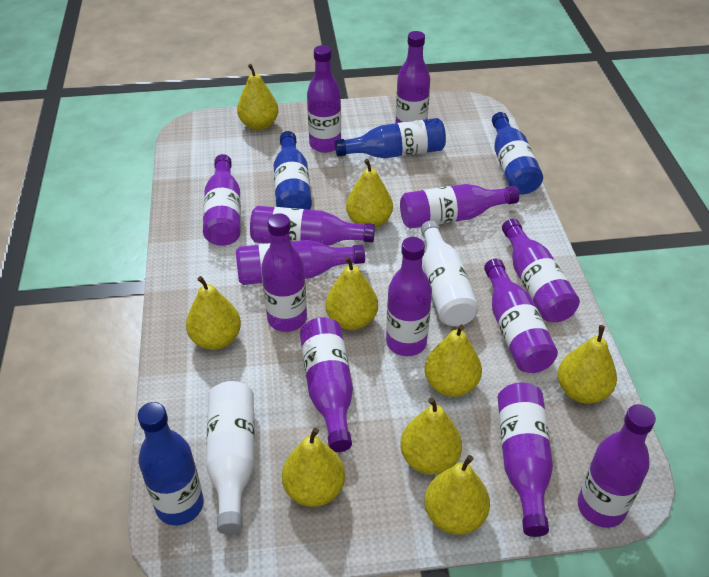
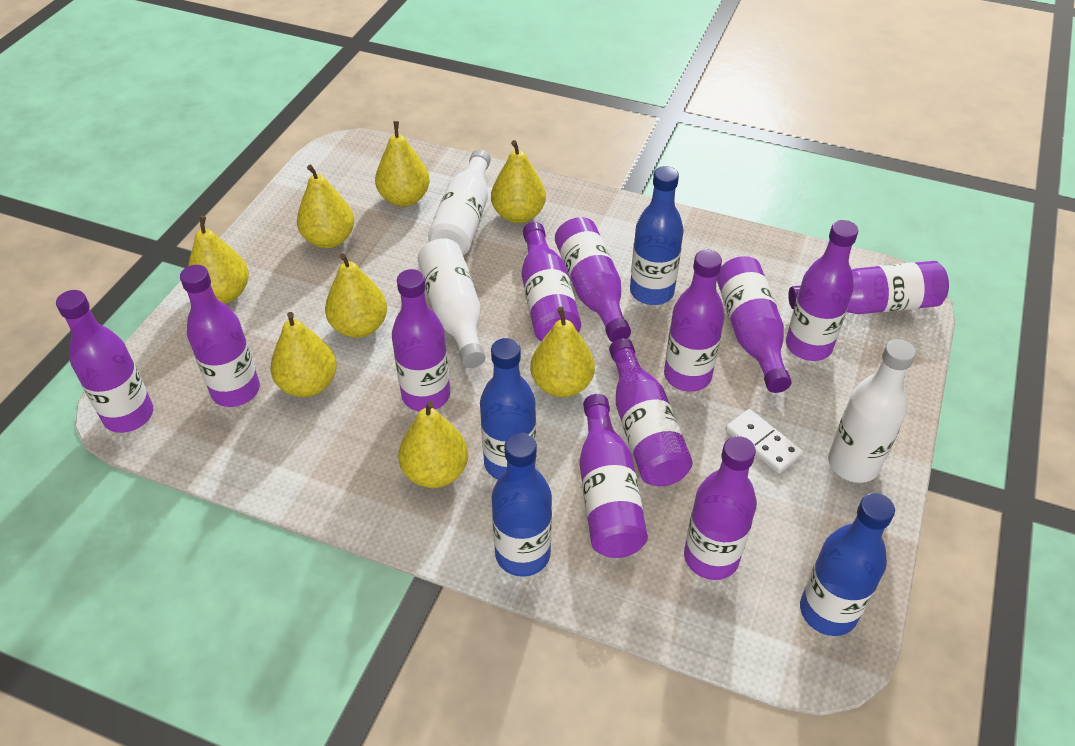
purple bottle: [203,154,241,246] [236,240,365,285] [250,206,375,246] [261,213,307,332] [300,317,353,452] [307,45,341,153] [386,237,432,356] [396,31,430,123] [400,184,519,229] [484,259,558,373] [498,382,553,537] [502,219,580,322] [578,404,656,528] = 13 -> [56,290,153,433] [180,265,260,407] [392,269,450,411] [522,222,581,342] [555,217,631,342] [579,394,648,558] [609,338,693,486] [664,250,725,392] [684,436,757,580] [717,256,792,393] [786,220,858,361] [788,261,949,314] = 12
white bottle: [206,381,255,535] [421,220,479,326] = 2 -> [418,238,485,368] [428,149,491,255] [828,339,916,483] = 3
white domino: none = 0 -> [725,409,803,473] = 1
yellow pear: [186,276,241,350] [237,64,279,130] [282,428,345,507] [325,256,378,330] [346,159,393,228] [400,397,462,475] [424,455,490,535] [425,324,482,397] [558,325,617,404] = 9 -> [188,215,249,304] [270,312,337,397] [297,165,354,248] [325,253,387,338] [375,121,430,207] [398,401,468,488] [491,140,546,223] [530,307,595,397] = 8

